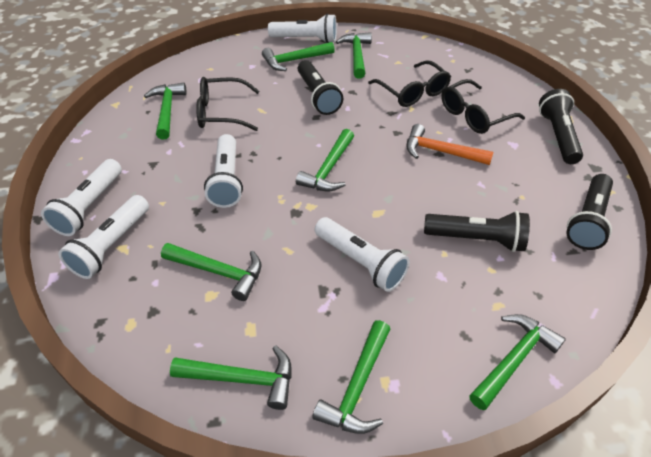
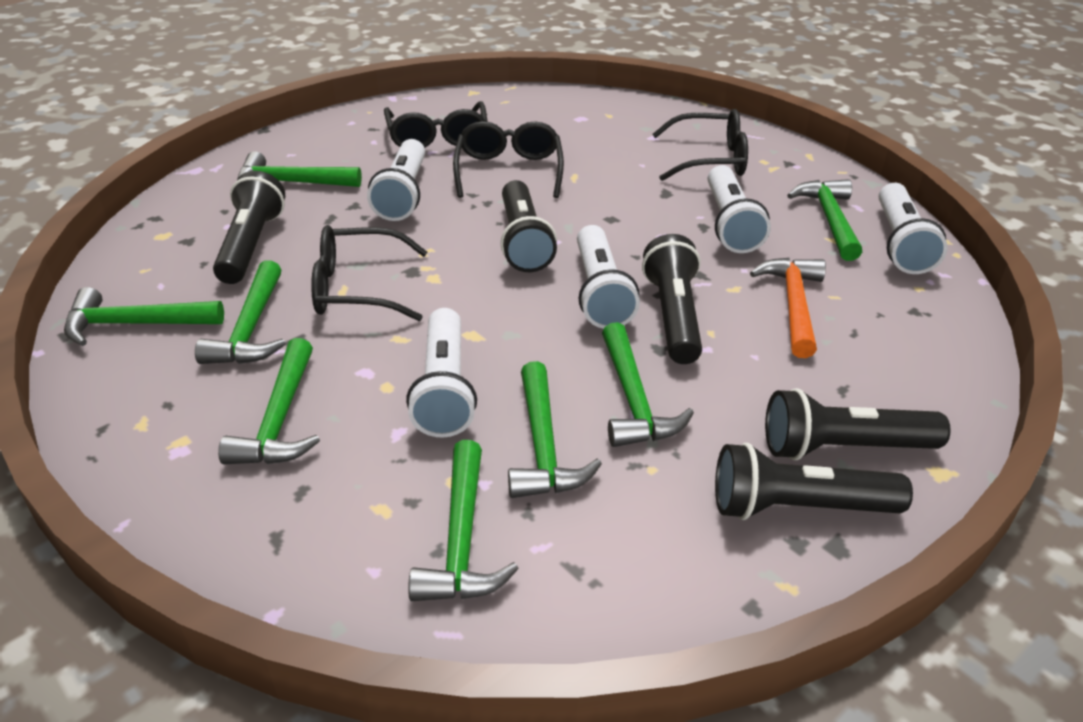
black flashlight: [298,60,343,115] [424,211,530,252] [539,89,583,164] [567,174,613,250] = 4 -> [213,171,285,284] [501,180,557,272] [642,234,702,364] [715,443,913,520] [765,388,950,460] = 5
black glasses: [196,77,259,131] [368,60,451,107] [441,79,525,134] = 3 -> [311,225,427,321] [384,101,488,148] [453,121,564,198] [652,109,748,181] = 4

